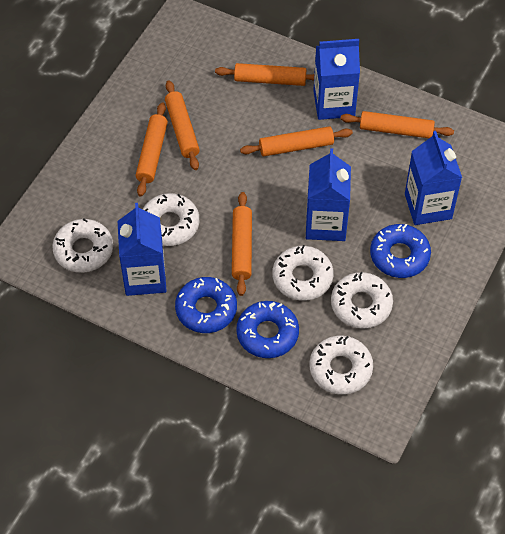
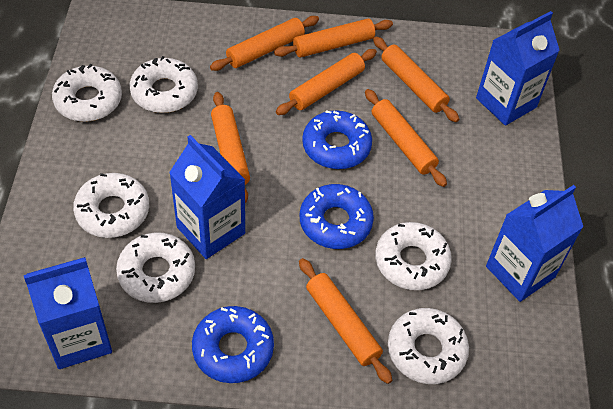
orange rolling pin: [136,102,168,197] [165,80,200,170] [215,63,314,86] [232,192,252,296] [240,126,353,156] [340,111,454,138] = 6 -> [210,16,319,71] [211,92,250,203] [274,19,393,58] [276,49,377,115] [299,258,392,384] [365,89,447,187] [373,37,459,122] = 7
white donut: [52,218,113,273] [143,193,199,246] [273,245,334,301] [310,336,373,395] [331,272,393,328] = 5 -> [52,64,122,122] [73,173,149,238] [116,232,195,303] [130,56,198,113] [375,222,452,290] [388,308,469,384] = 6

